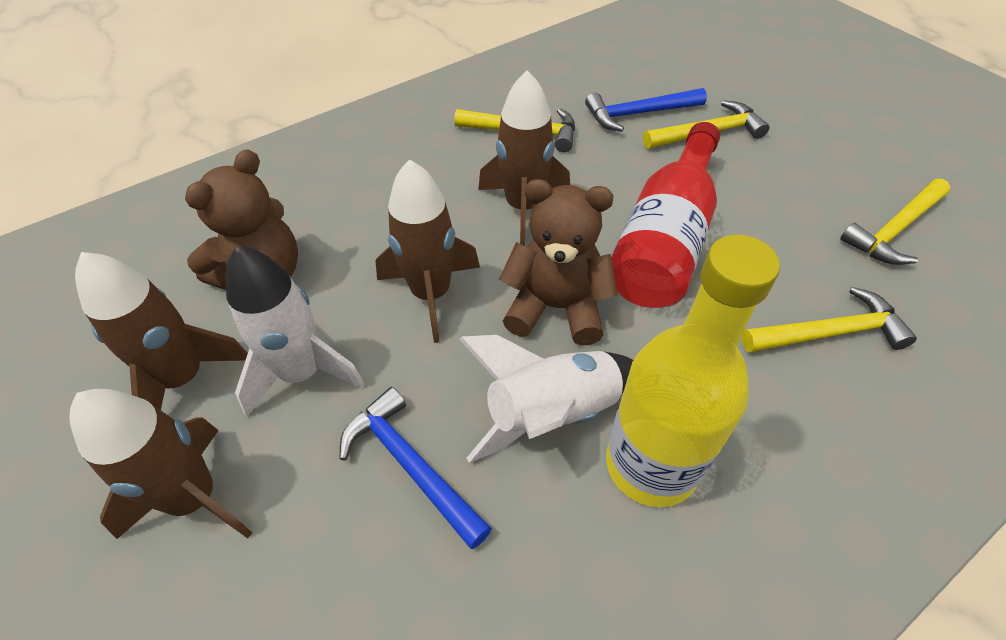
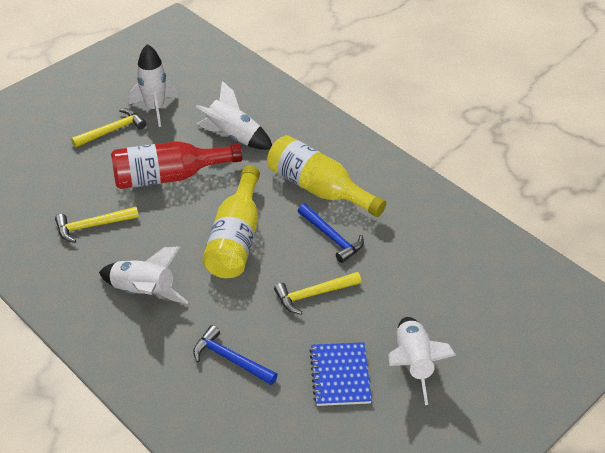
blue notebook: none = 0 -> [310,342,372,406] = 1
brown rocket: [69,389,252,539] [75,252,248,410] [375,159,480,343] [478,70,570,246] = 4 -> none = 0
brown teddy bear: [185,150,298,290] [499,179,618,346] = 2 -> none = 0
white rocket: [226,246,365,417] [459,335,633,463] = 2 -> [99,246,188,304] [129,44,178,127] [196,81,272,150] [388,317,456,405] = 4
yellow bottle: [606,235,780,507] = 1 -> [202,165,260,278] [267,135,386,217] = 2
yellow hammer: [454,108,575,152] [643,100,770,149] [742,287,917,353] [840,179,950,265] = 4 -> [55,207,139,243] [71,109,146,147] [274,272,361,314] = 3

